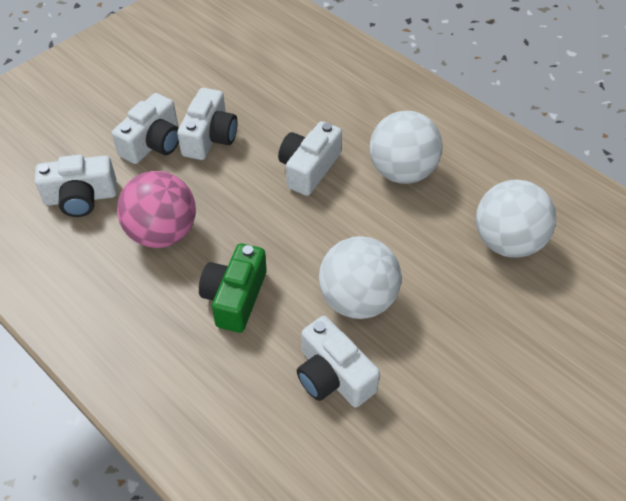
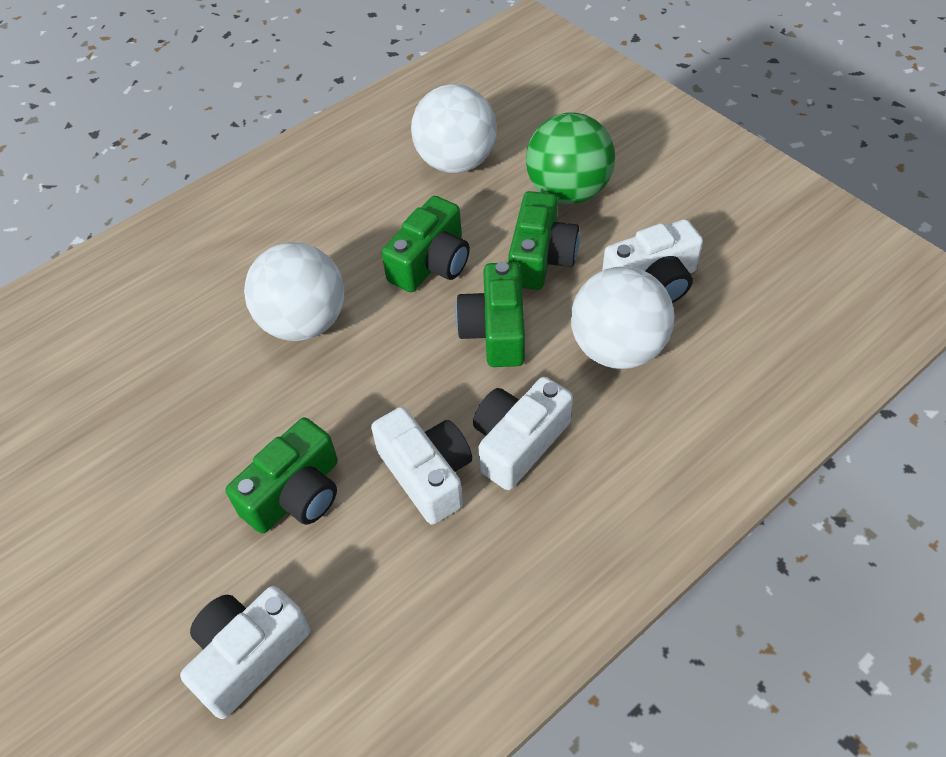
green ball: none = 0 -> [526,112,615,204] = 1
green camera: [199,243,267,333] = 1 -> [226,417,338,534] [382,196,470,292] [455,262,525,367] [509,191,580,290] = 4
pink ball: [117,171,196,248] = 1 -> none = 0
white camera: [35,154,117,217] [112,93,179,164] [177,88,238,160] [278,121,342,196] [297,316,380,408] = 5 -> [180,586,311,719] [371,407,472,525] [473,377,573,490] [602,219,703,303] = 4

